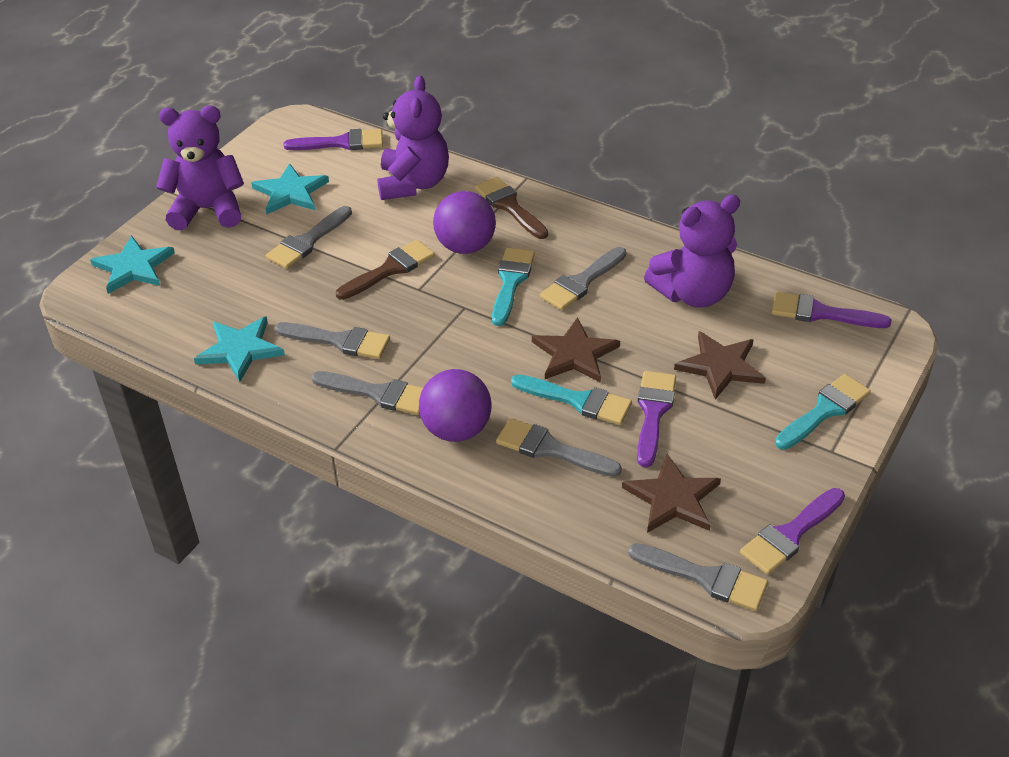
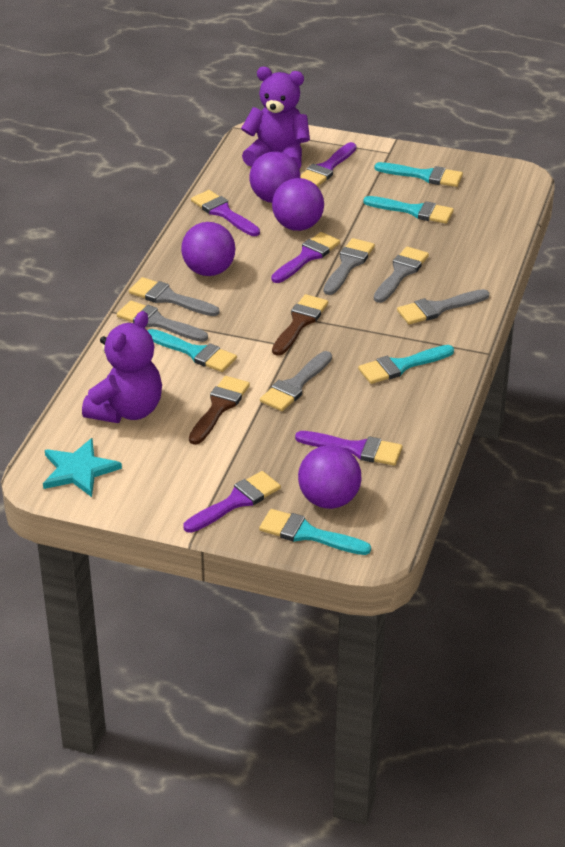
brown star: [532,317,620,383] [622,454,721,533] [674,331,766,399] = 3 -> none = 0
purple ball: [419,369,492,442] [433,191,496,254] = 2 -> [181,222,235,276] [249,152,300,203] [272,178,324,231] [298,445,362,509] = 4
purple brush: [284,129,383,150] [637,371,676,467] [740,488,845,575] [772,292,891,328] = 4 -> [184,471,281,533] [191,190,260,236] [271,232,340,283] [295,431,403,466] [300,142,356,187] = 5
purple teddy bear: [156,105,244,230] [377,75,449,200] [644,195,740,308] = 3 -> [82,311,162,423] [241,67,310,170] = 2
turquoise brush: [492,247,535,326] [511,375,632,425] [775,374,871,450] = 3 -> [147,329,237,372] [259,509,371,555] [358,345,454,384] [363,196,454,224] [375,162,463,187] = 5
turquoise star: [90,235,175,294] [194,316,285,382] [251,163,329,214] = 3 -> [43,438,122,497] = 1

